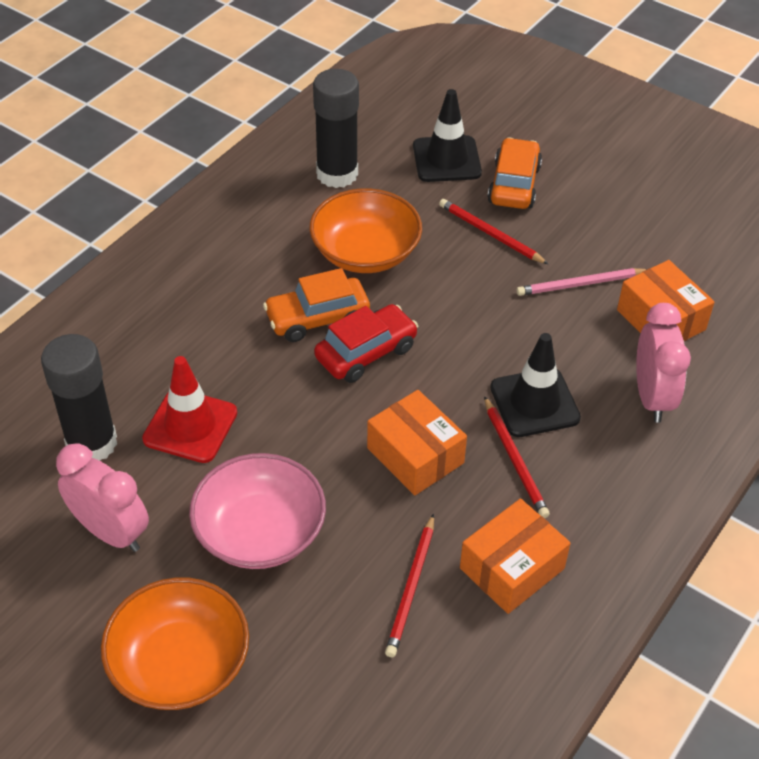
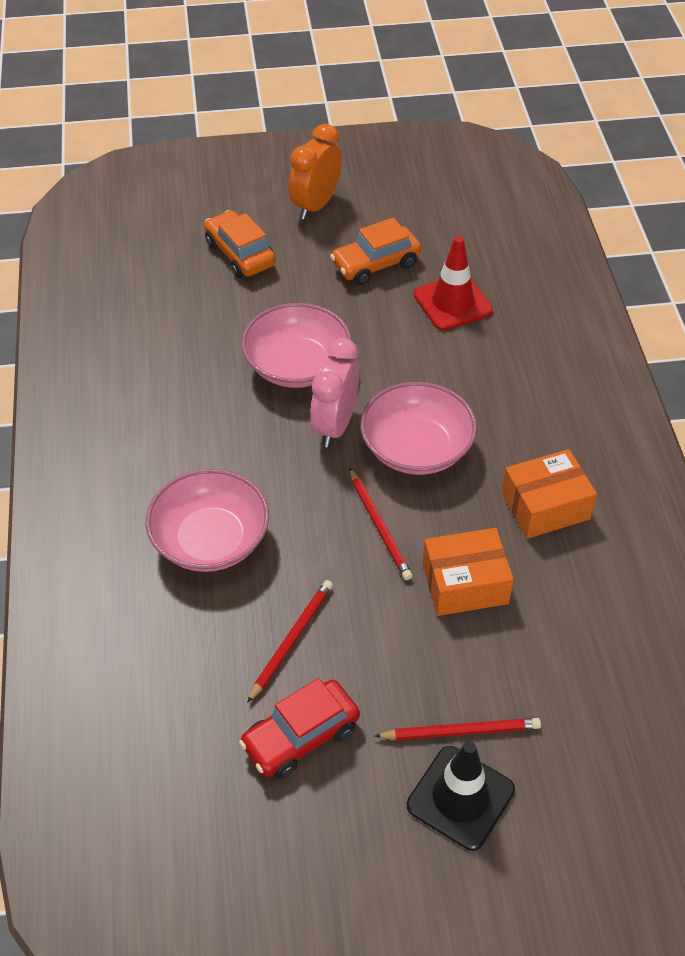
black glue stick: [41,334,117,461] [313,69,359,188] = 2 -> none = 0
black traffic cone: [413,89,482,182] [490,333,581,437] = 2 -> [407,741,515,851] = 1
orange bowl: [101,577,249,710] [309,189,422,273] = 2 -> none = 0
orange box: [367,390,467,495] [460,499,571,614] [617,260,715,341] = 3 -> [423,528,514,616] [502,449,597,539] = 2
orange clock: none = 0 -> [289,124,342,220] = 1
pink bowl: [189,453,326,569] = 1 -> [146,469,269,572] [241,303,351,388] [360,382,477,475] = 3
pink clock: [56,443,149,552] [636,303,691,423] = 2 -> [310,338,359,447] = 1
pink pencil: [517,268,647,296] = 1 -> none = 0

